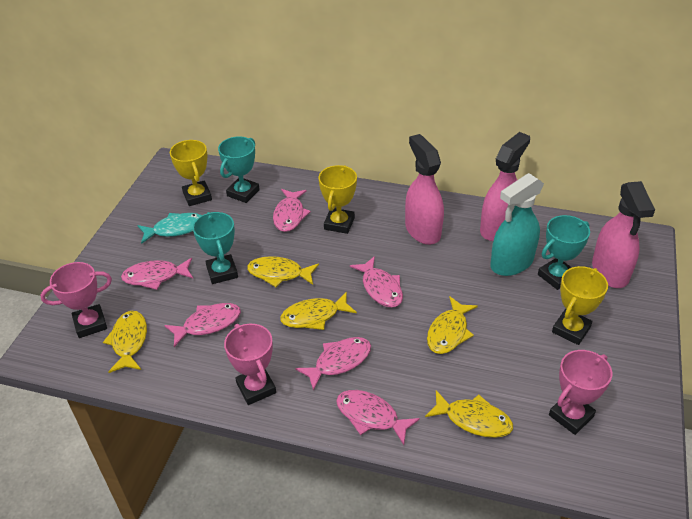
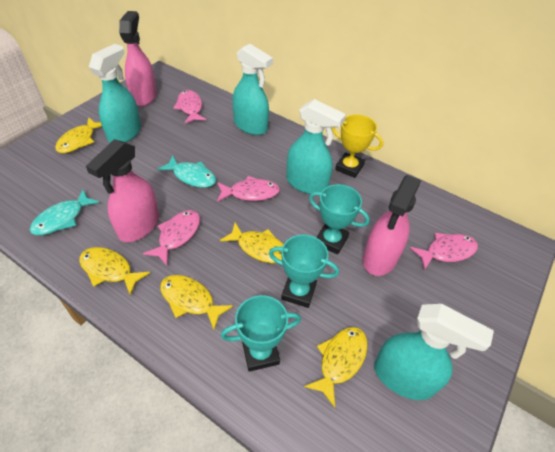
pink fish: [121,258,193,290] [164,303,241,347] [273,189,311,232] [295,337,371,391] [336,390,420,445] [350,256,403,308] = 6 -> [143,210,200,265] [173,90,206,123] [217,176,280,202] [410,233,478,270] = 4
pink trophy: [40,262,112,338] [224,324,276,405] [549,350,612,435] = 3 -> none = 0
turquoise fish: [137,213,202,244] = 1 -> [30,189,100,235] [157,155,216,188] = 2
turquoise spray bottle: [490,173,544,276] = 1 -> [89,44,141,143] [232,44,273,135] [286,99,346,194] [374,304,494,400] = 4
yellow trophy: [170,140,212,206] [319,165,357,234] [552,266,608,345] = 3 -> [332,115,383,178] = 1

